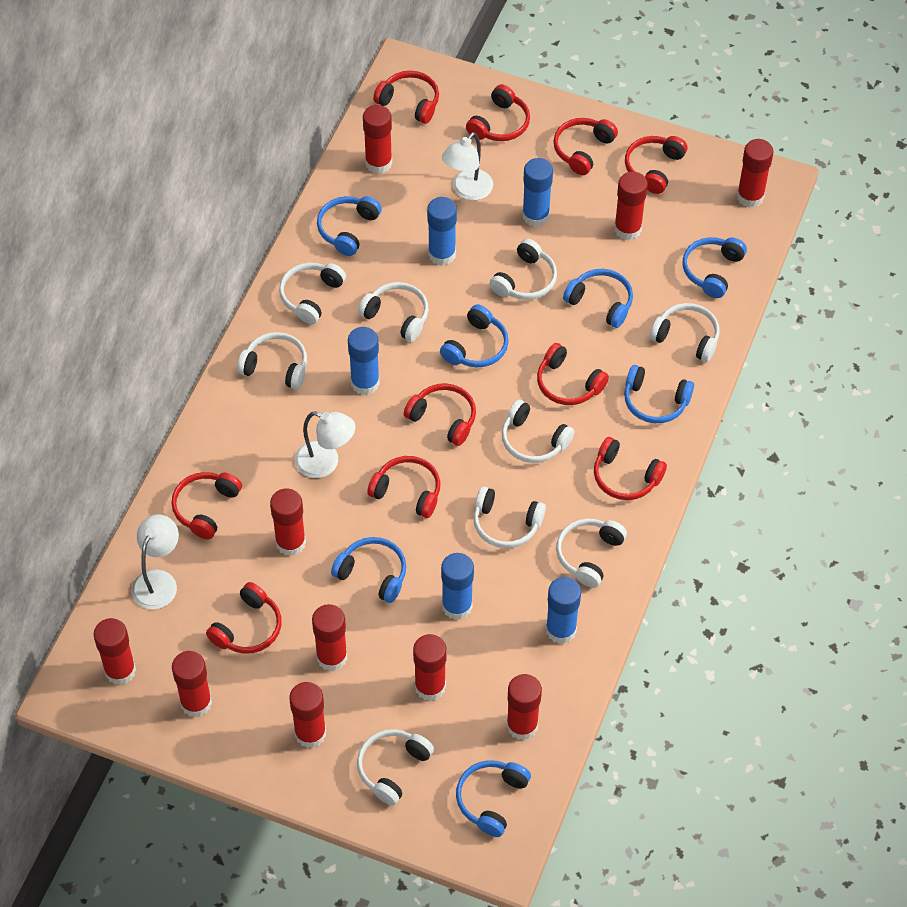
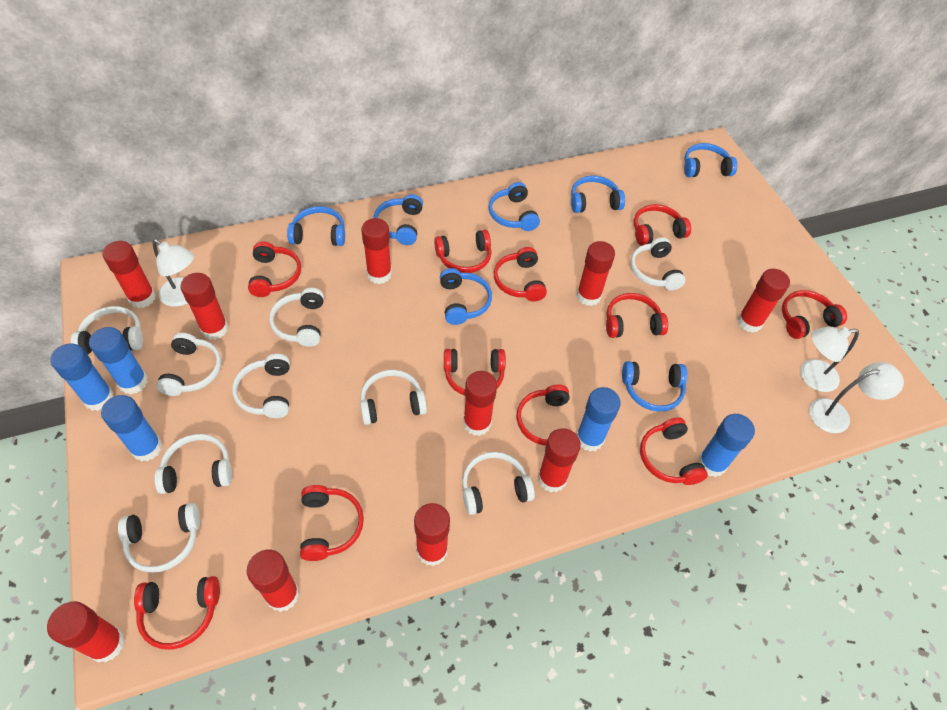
red headphones: [171,472,242,540] [206,582,282,654] [367,456,440,518] [373,71,439,124] [404,383,476,446] [466,84,530,141] [537,343,609,405] [553,118,618,175] [594,437,667,500] [625,136,687,194] = 10 -> [134,576,220,650] [248,242,301,297] [300,485,364,561] [434,230,492,273] [444,349,506,396] [494,247,547,302] [516,385,570,446] [606,293,668,338] [634,204,691,245] [640,417,708,485] [782,290,847,339] = 11

